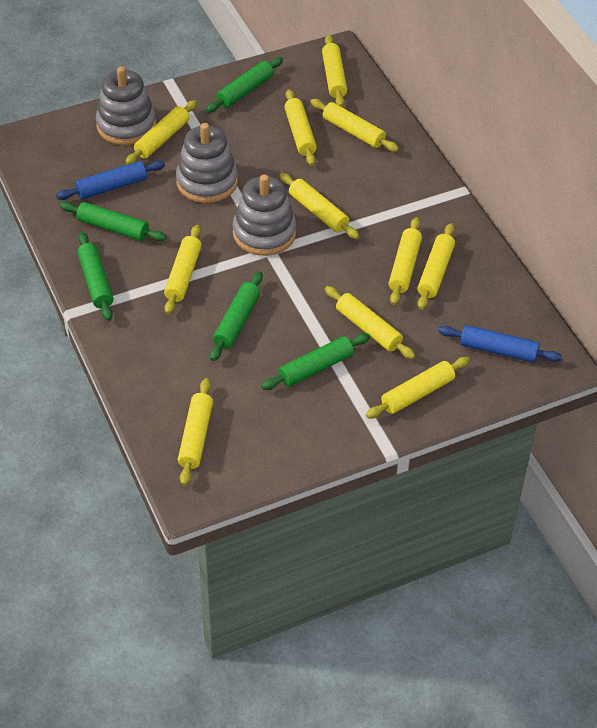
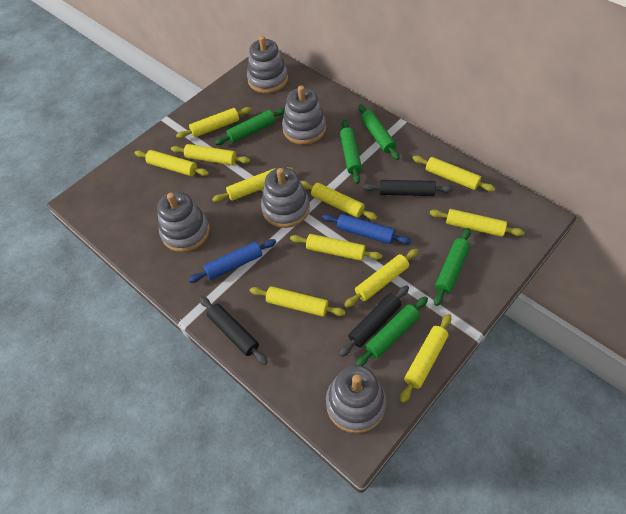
black rolling pin: none = 0 -> [199,296,268,365] [339,285,409,357] [363,180,453,196] = 3
grey stacking toy: [96,66,156,145] [176,123,238,203] [233,174,296,256] = 3 -> [157,191,210,252] [247,36,288,93] [261,167,310,228] [282,86,326,145] [326,365,386,433] = 5

